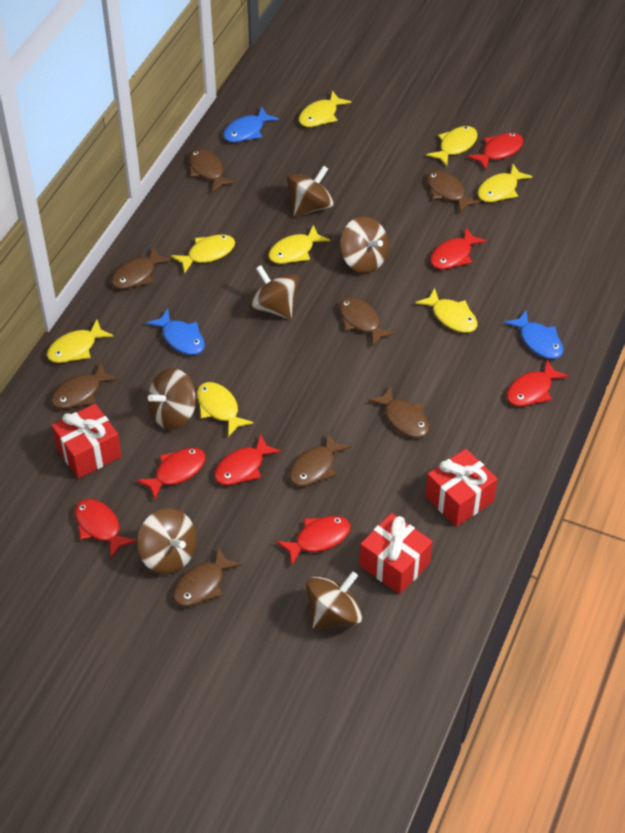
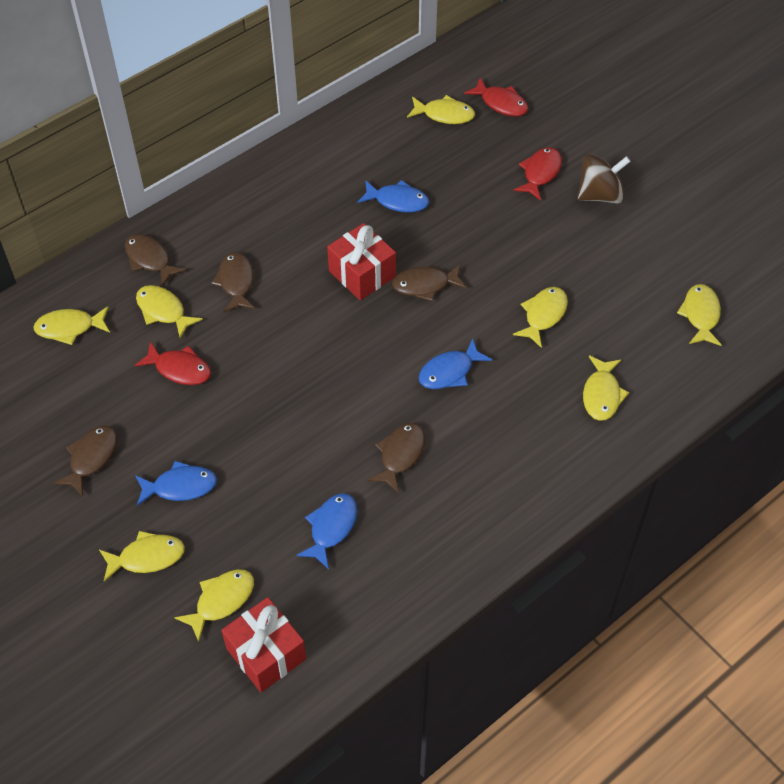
blue fish: [146,309,205,355] [223,107,279,143] [504,311,563,359] = 3 -> [135,461,217,506] [296,493,357,569] [358,180,429,213] [419,338,492,389] = 4
brown fish: [51,362,119,409] [111,246,172,289] [173,546,242,606] [189,148,236,193] [289,432,351,486] [339,297,396,346] [368,386,429,438] [426,170,481,213] = 8 -> [53,425,117,496] [125,234,186,287] [211,252,255,312] [367,423,425,493] [392,264,467,301] = 5
brown spinning top: [137,508,197,574] [148,368,196,430] [249,265,299,319] [287,166,334,217] [306,571,363,629] [340,216,389,273] = 6 -> [577,154,631,204] = 1
red fish: [75,499,137,558] [136,448,206,500] [214,434,281,485] [276,516,351,565] [430,228,487,270] [468,132,523,170] [506,360,569,406] = 7 -> [134,342,211,385] [464,78,528,116] [513,147,562,201] = 3
red gift: [52,404,122,479] [360,513,432,594] [425,449,497,527] = 3 -> [221,597,306,692] [327,223,396,300] = 2

